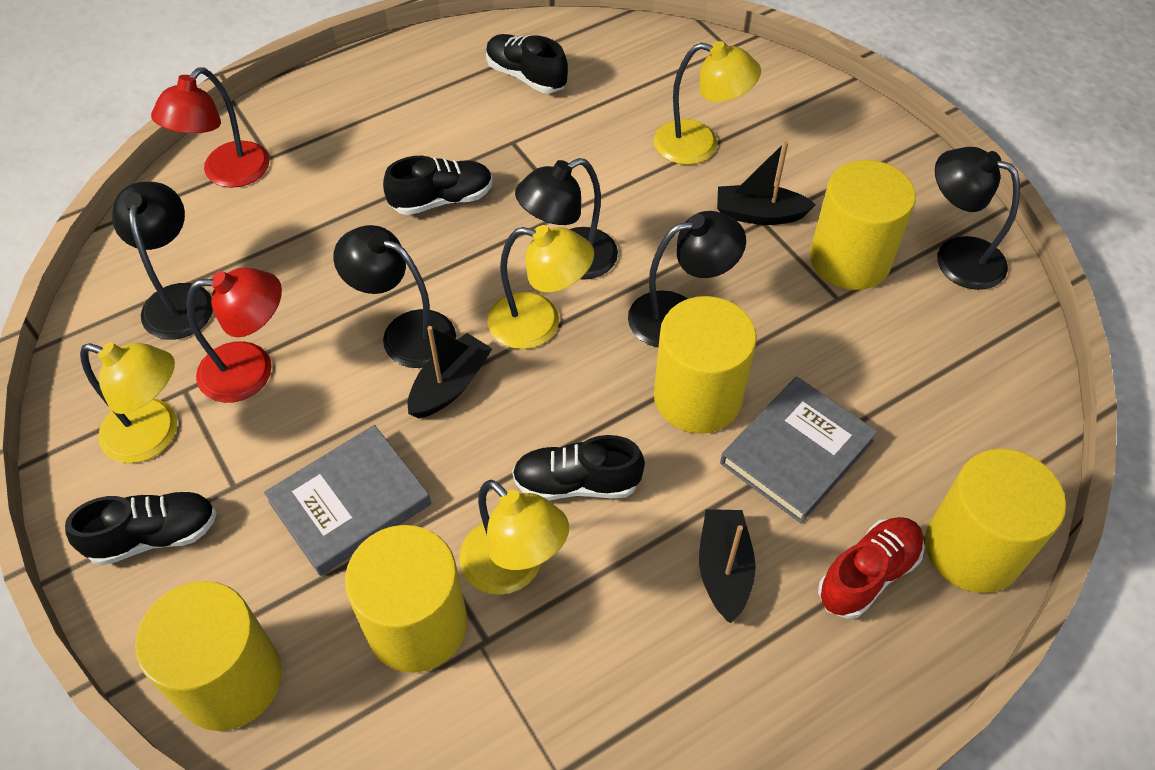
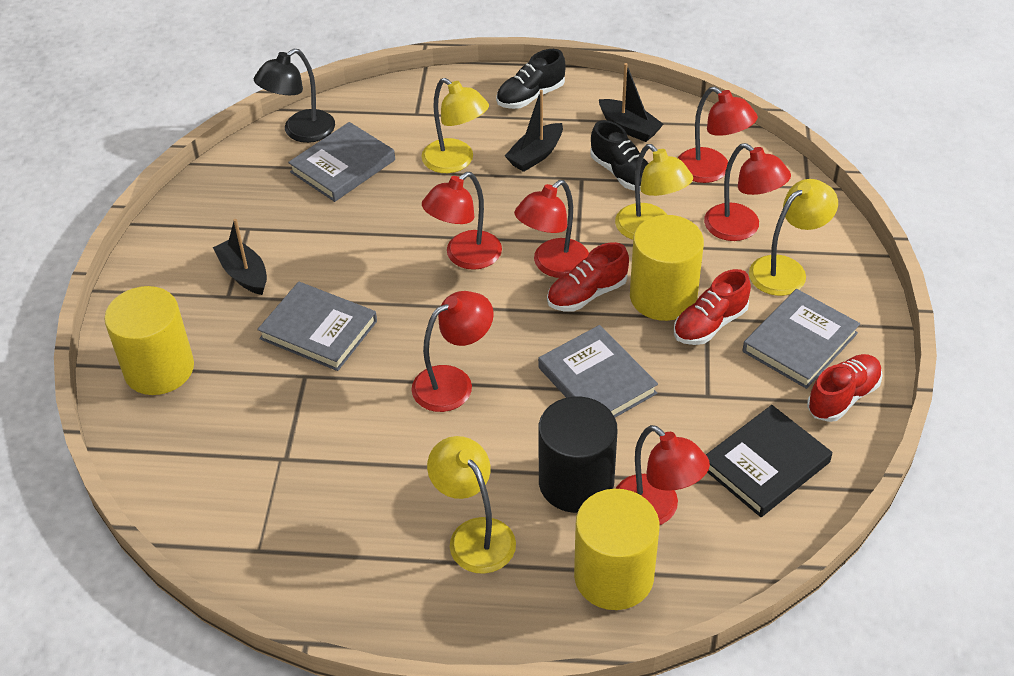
black book: none = 0 -> [706,405,832,517] = 1
black cylinder: none = 0 -> [538,397,618,513] = 1
black lamp: [112,182,213,340] [333,225,456,368] [515,158,618,280] [628,211,746,347] [935,147,1020,290] = 5 -> [254,48,335,143] = 1
black shoe: [65,491,217,566] [383,156,493,215] [486,34,568,93] [512,435,645,501] = 4 -> [496,49,565,109] [590,120,648,191] = 2
grey book: [264,425,431,576] [720,377,878,523] = 2 -> [257,282,377,371] [288,122,395,202] [538,325,658,418] [743,289,860,389] = 4
red lamp: [151,67,270,188] [187,268,282,403] = 2 -> [411,291,494,412] [422,172,502,270] [514,180,589,278] [616,425,710,525] [678,87,758,183] [704,143,791,241] = 6
red shoe: [818,517,925,619] = 1 -> [547,242,629,312] [674,269,751,345] [807,354,883,422] = 3
yellow cylinder: [135,581,282,731] [345,525,467,673] [654,296,757,434] [810,160,916,290] [925,448,1066,593] = 5 -> [104,286,194,395] [574,489,659,610] [630,215,704,321] = 3

